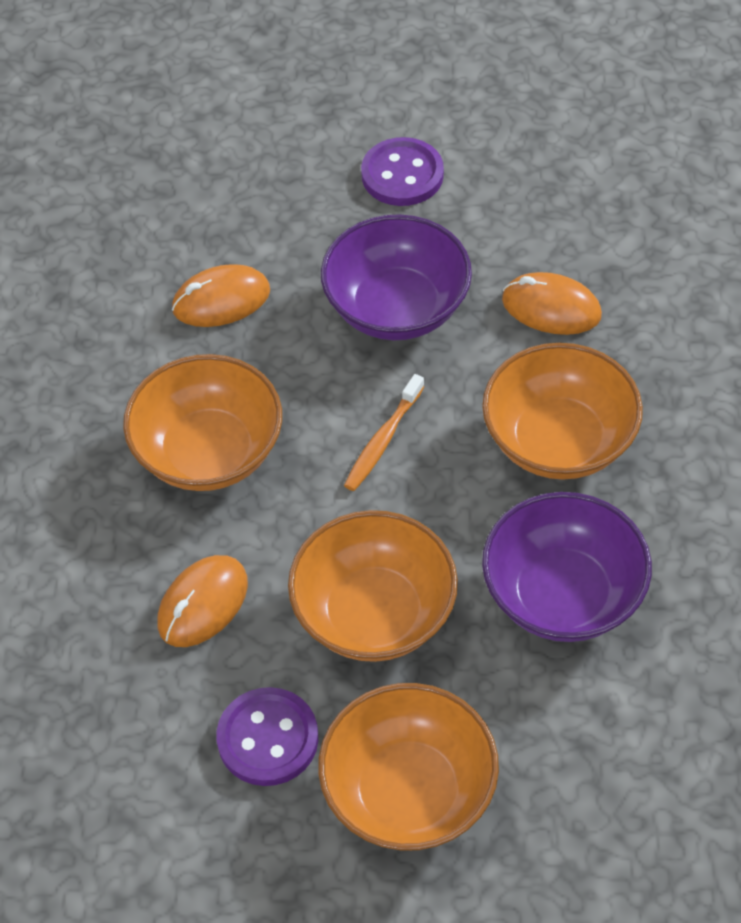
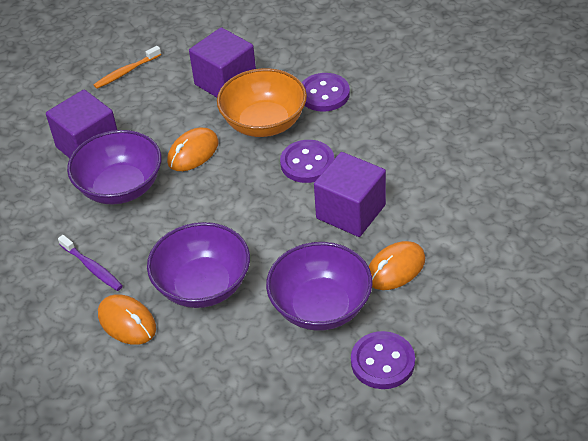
orange bowl: [123,354,282,491] [288,510,458,662] [318,683,499,851] [482,343,643,480] = 4 -> [217,68,307,137] = 1
purple bowl: [321,214,472,340] [482,492,652,642] = 2 -> [67,130,162,204] [147,222,250,308] [266,242,373,331] = 3
purple button: [216,687,318,786] [361,137,444,206] = 2 -> [280,140,334,183] [302,73,350,112] [351,331,415,389] = 3
purple cube: none = 0 -> [46,89,117,158] [189,27,256,97] [314,152,386,237] = 3
purple toothbrush: none = 0 -> [58,235,123,291] = 1

